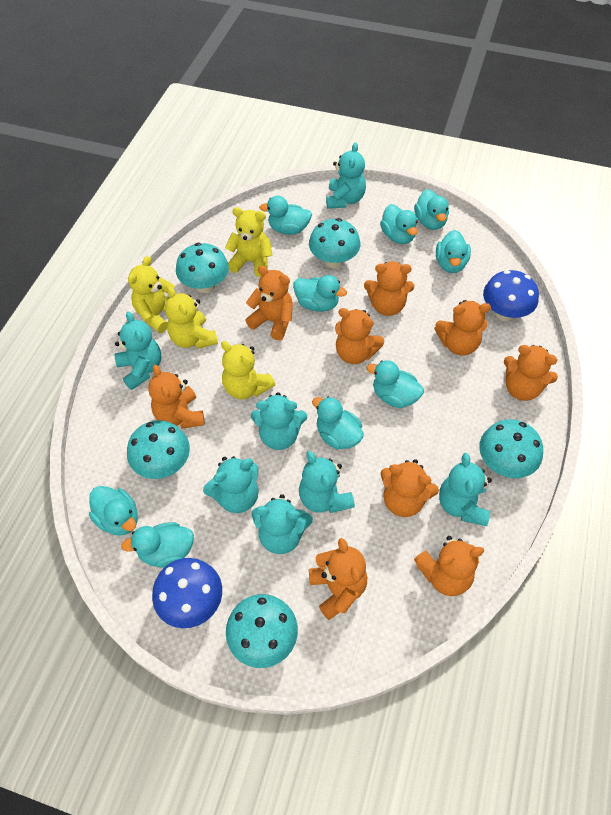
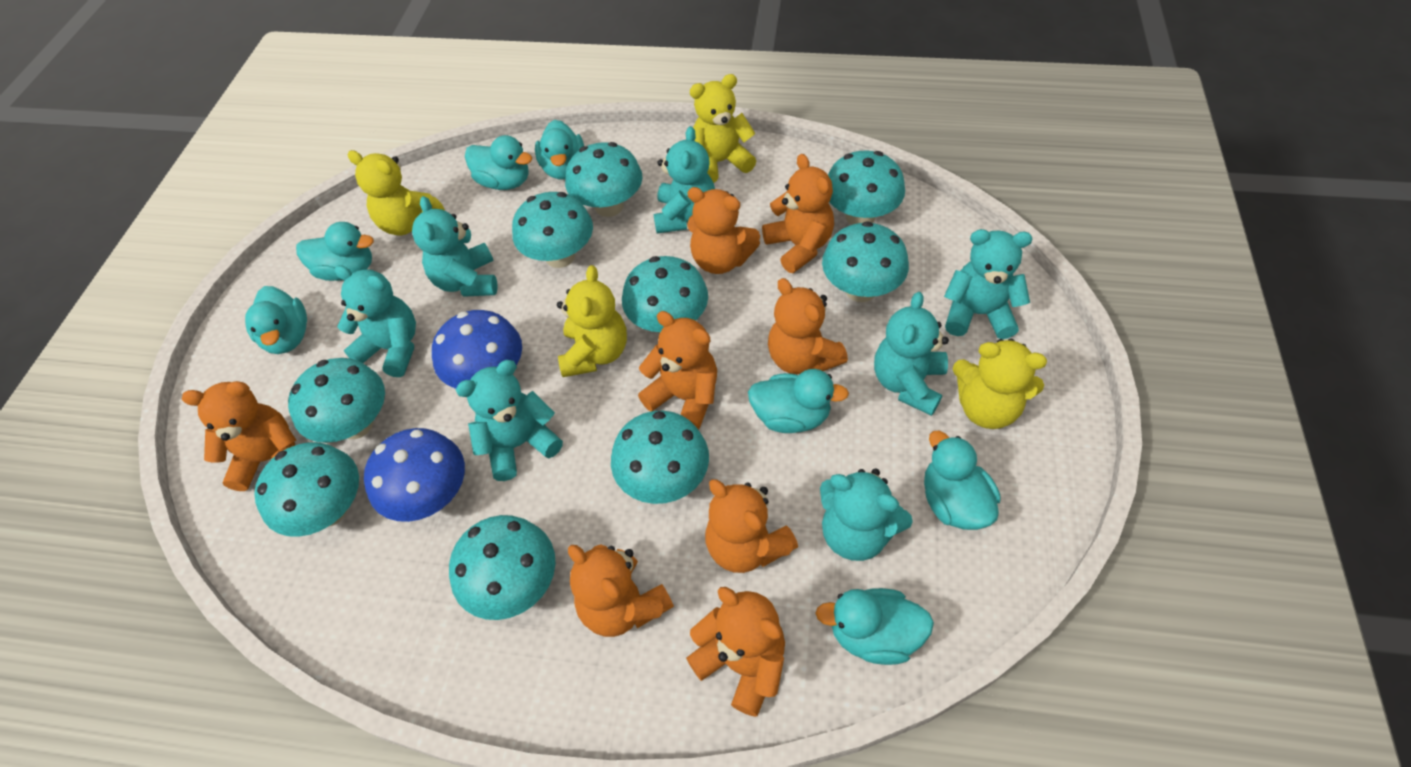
orange teddy bear: [148,365,205,429] [245,265,293,340] [309,538,367,620] [335,308,384,364] [364,261,414,316] [380,459,439,517] [414,536,484,596] [434,300,491,356] [504,345,558,401] = 9 -> [182,381,296,491] [568,544,674,637] [638,311,717,430] [686,587,785,717] [687,187,760,274] [705,479,798,573] [762,154,834,273] [768,278,848,374] = 8
turquoise duck: [89,486,138,536] [121,522,194,568] [259,196,312,235] [293,275,347,312] [312,397,364,449] [366,360,424,408] [380,204,418,244] [414,189,449,230] [436,230,471,273] = 9 -> [245,286,307,354] [296,222,374,281] [465,135,532,190] [535,120,584,179] [748,369,849,433] [815,588,934,665] [924,431,1001,530] = 7
turquoise mushroom: [127,420,190,479] [176,243,229,293] [226,594,298,668] [309,218,361,268] [479,419,543,478] = 5 -> [254,442,359,537] [288,358,385,443] [449,515,556,620] [512,192,593,268] [565,142,642,217] [611,411,709,504] [622,256,708,334] [822,221,909,302] [828,151,905,225] = 9

